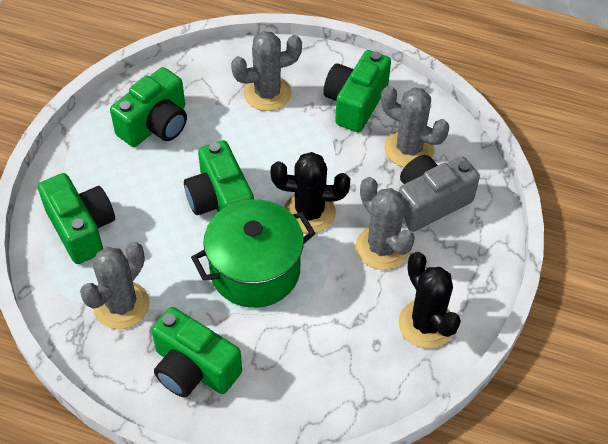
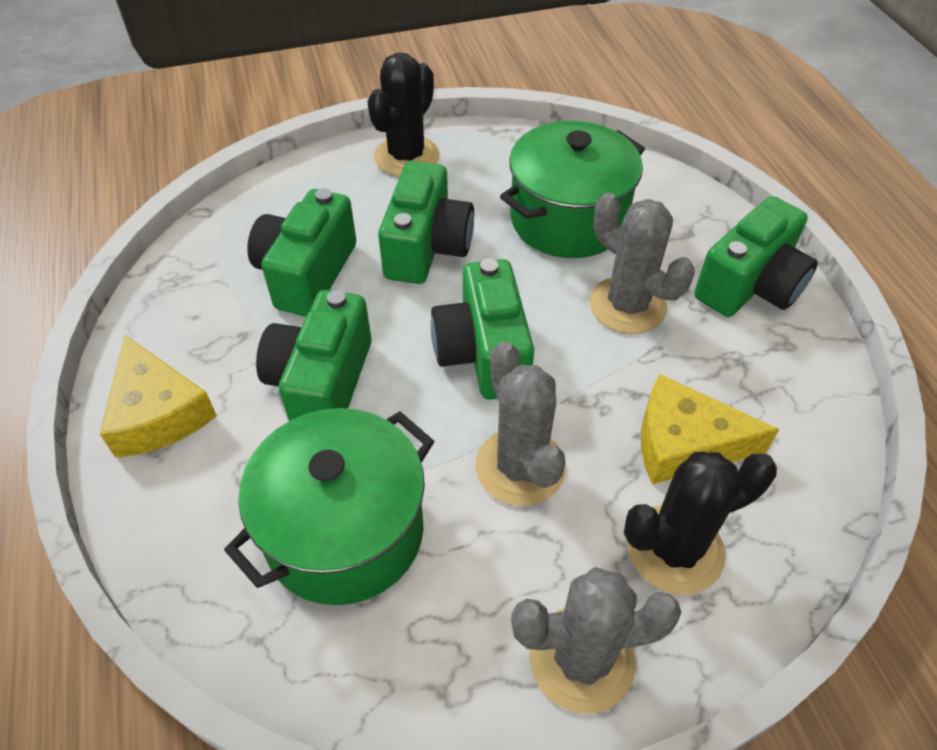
green pot: [191,199,316,308] = 1 -> [224,408,434,605] [500,121,645,258] = 2
grey cactus: [80,242,150,329] [231,31,302,111] [356,177,415,270] [381,86,449,167] = 4 -> [476,341,566,506] [511,567,682,713] [589,193,694,334] = 3
grey camera: [399,155,480,232] = 1 -> none = 0
yellow cheese: none = 0 -> [100,335,217,458] [641,374,780,484] = 2

